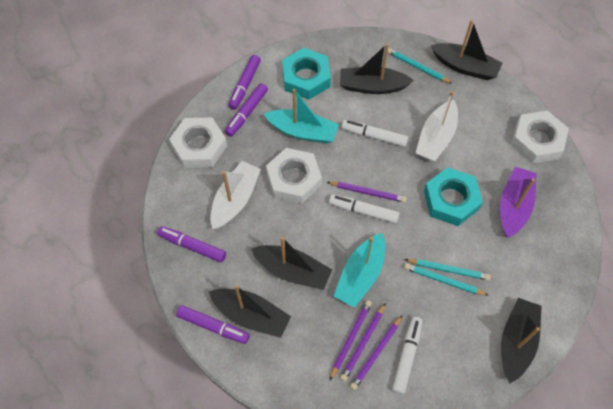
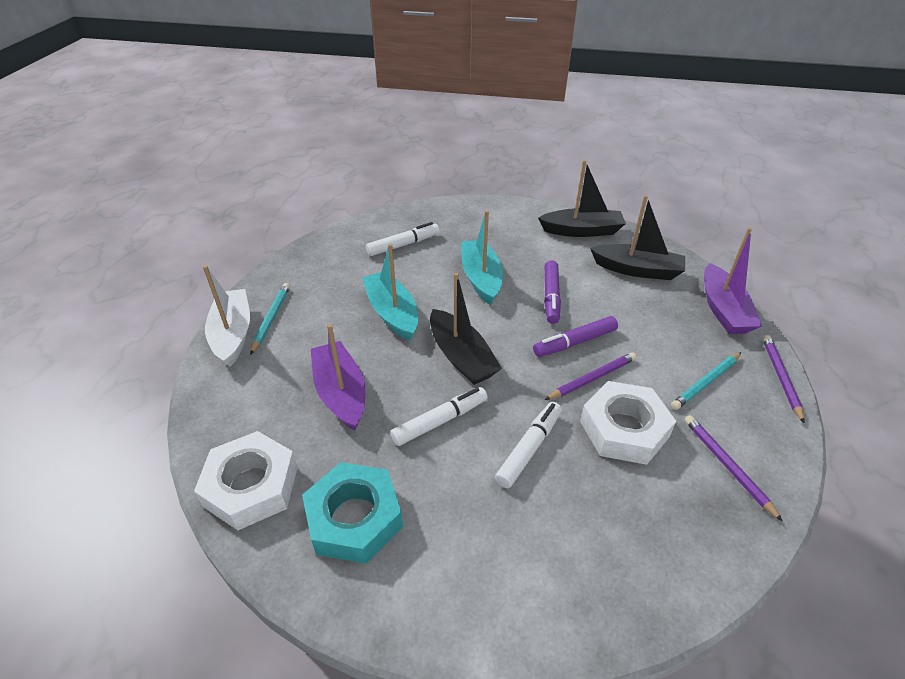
black boat: [209,284,291,338] [251,237,332,290] [340,44,414,94] [431,20,502,80] [501,298,542,383] = 5 -> [430,273,502,385] [538,160,626,237] [590,195,685,280] = 3
purple boat: [500,167,537,238] = 1 -> [311,324,366,431] [704,228,762,334] = 2
purple marker: [157,226,226,263] [176,305,250,344] [225,83,268,137] [228,55,261,110] = 4 -> [533,316,618,357] [544,261,561,324] = 2
purple pencil: [327,181,407,203] [330,300,372,380] [340,304,385,381] [350,316,402,390] = 4 -> [545,352,637,400] [684,415,783,522] [762,335,804,423] = 3
turquoise nut: [282,48,331,100] [424,167,483,226] = 2 -> [302,462,403,564] = 1
turquoise pencil: [387,48,453,84] [404,259,491,280] [404,263,489,296] = 3 -> [250,283,290,355] [671,352,742,410] = 2
white boat: [210,161,261,229] [416,91,458,161] = 2 -> [203,265,250,367] = 1
white nut: [169,117,227,168] [266,148,322,204] [511,111,569,164] = 3 -> [194,431,298,530] [580,381,676,465] = 2

